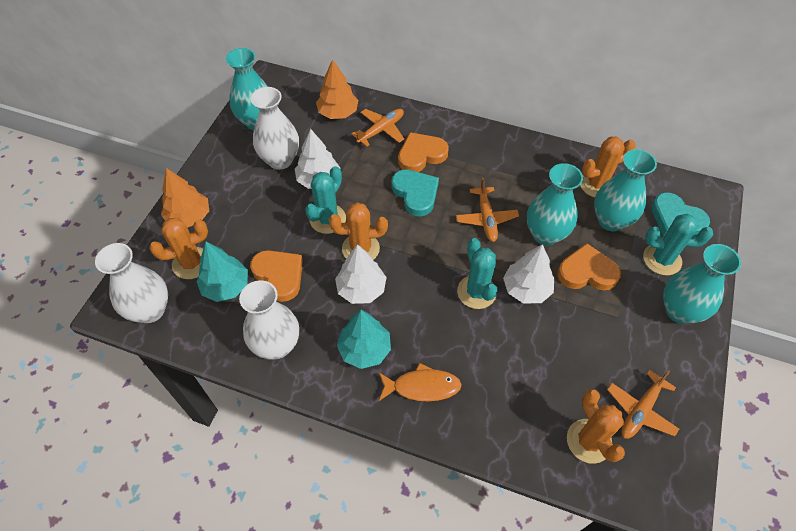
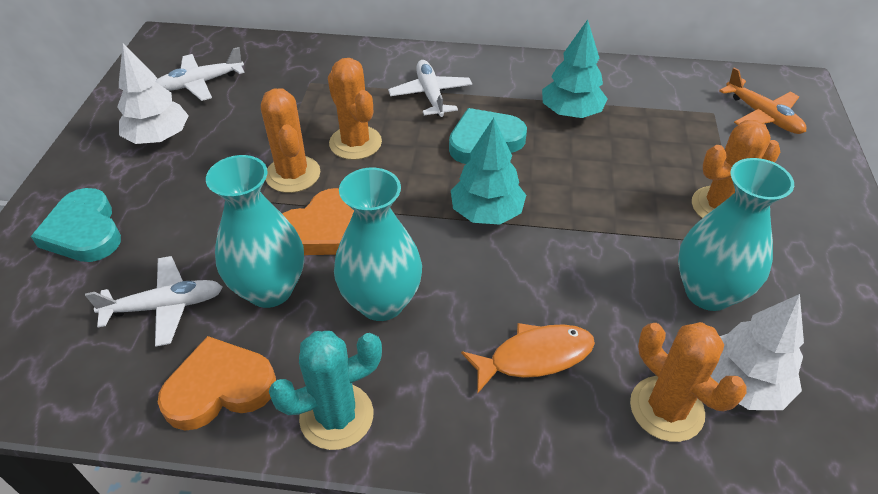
orange heart: [250,250,303,302] [398,132,449,172] [557,243,621,291] = 3 -> [158,336,276,430] [282,188,354,255] = 2
orange plane: [351,109,404,147] [456,178,519,242] [607,370,679,439] = 3 -> [719,67,806,134] = 1
orange tree: [161,168,209,228] [316,59,358,119] = 2 -> none = 0
turquoise cactus: [305,166,346,234] [457,238,497,309] [643,214,713,275] = 3 -> [269,331,382,450] = 1
turquoise vase: [226,48,268,130] [527,163,583,245] [594,149,657,231] [663,244,741,324] = 4 -> [206,155,304,308] [334,168,422,321] [678,158,794,311] = 3
white plane: none = 0 -> [85,256,223,347] [156,47,245,101] [388,60,472,117] = 3
white tree: [295,129,340,189] [335,244,387,304] [503,244,554,303] = 3 -> [117,44,189,144] [710,294,804,410] = 2
white vase: [95,243,168,323] [239,280,299,360] [251,87,299,170] = 3 -> none = 0

